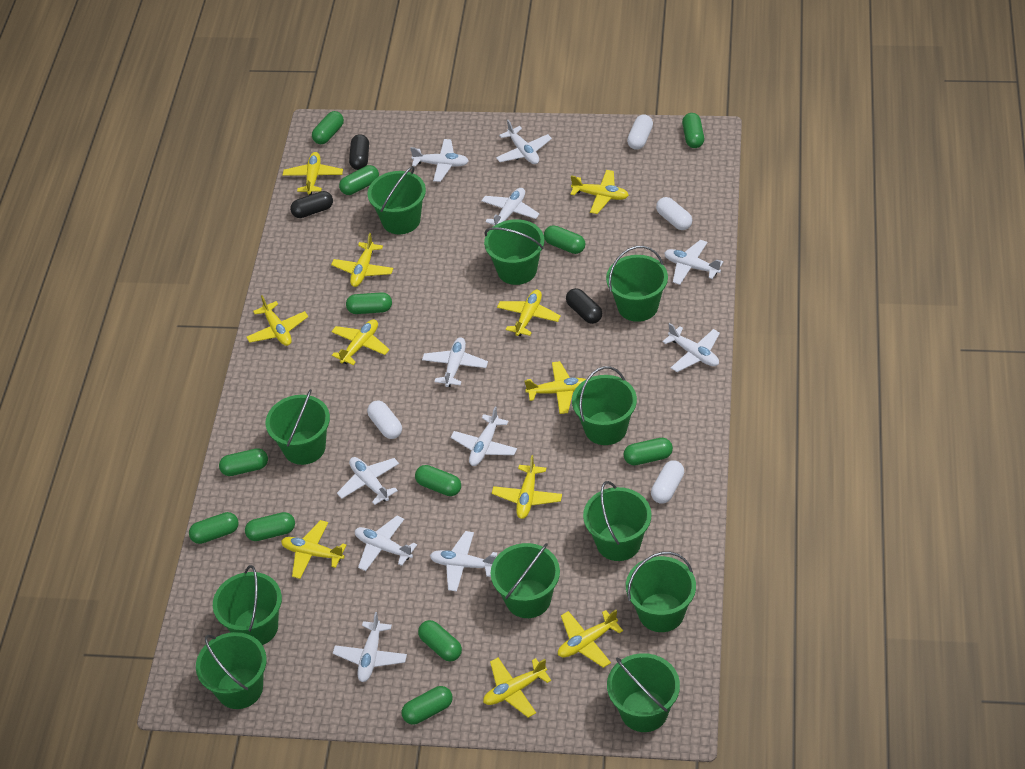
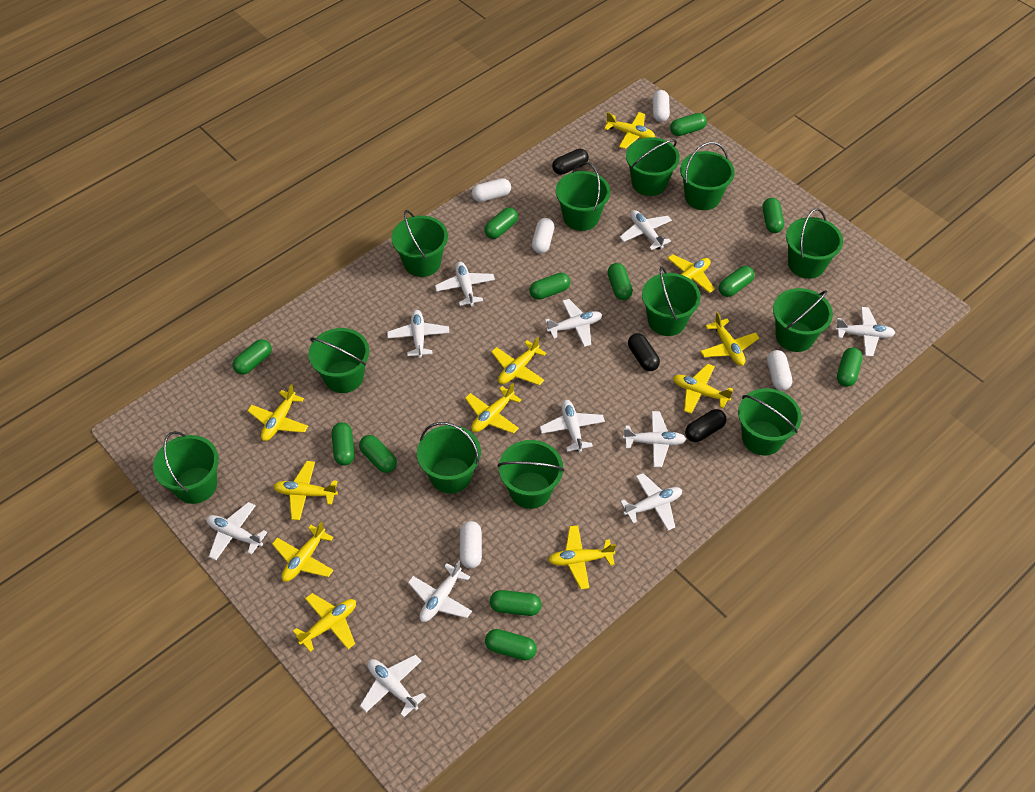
green bucket: [196,632,267,709] [213,565,282,645] [266,389,330,465] [368,166,426,234] [484,219,544,285] [491,543,560,618] [572,366,637,445] [583,481,651,561] [606,246,668,322] [607,653,680,732] [626,552,696,632] = 11 -> [153,431,219,504] [308,328,369,393] [391,210,448,277] [417,422,481,494] [498,440,564,509] [556,162,610,231] [626,137,680,196] [642,267,701,336] [680,142,735,210] [738,388,802,455] [773,288,833,352] [786,208,843,279] = 12
white capsule: [367,400,402,439] [627,114,653,150] [651,460,684,504] [656,197,692,230] = 4 -> [460,521,482,568] [472,178,511,202] [532,218,554,254] [652,90,670,122] [767,350,792,391] = 5

